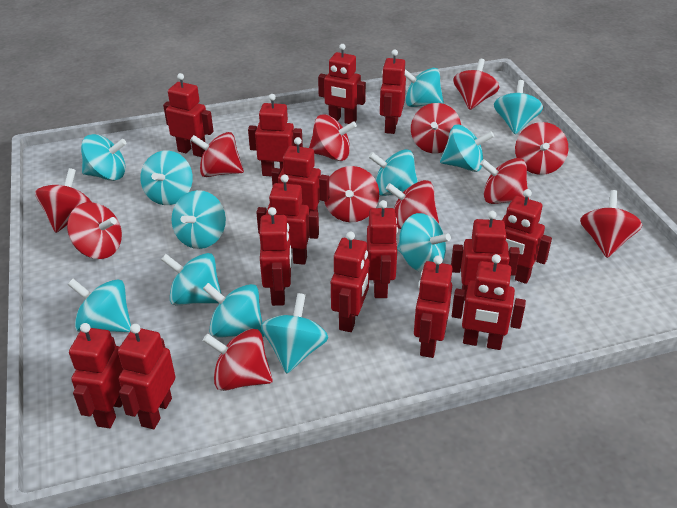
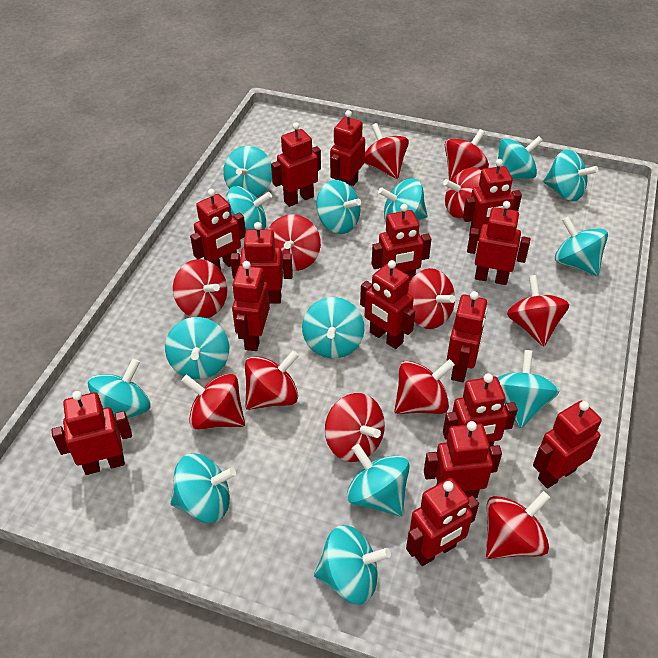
turquoise spinning top: [67,279,131,332] [81,134,127,181] [140,151,193,205] [161,253,221,305] [171,190,226,249] [203,283,264,338] [261,293,328,373] [369,149,418,196] [397,213,451,272] [404,68,444,107] [440,125,494,172] [494,80,543,134] = 12 -> [88,359,151,419] [165,317,229,379] [170,453,236,523] [223,146,272,197] [226,186,272,230] [302,297,364,359] [314,525,391,604] [316,180,361,234] [347,444,410,516] [378,178,428,222] [496,136,543,179] [497,350,559,428] [543,149,598,201] [555,217,608,276] = 14

